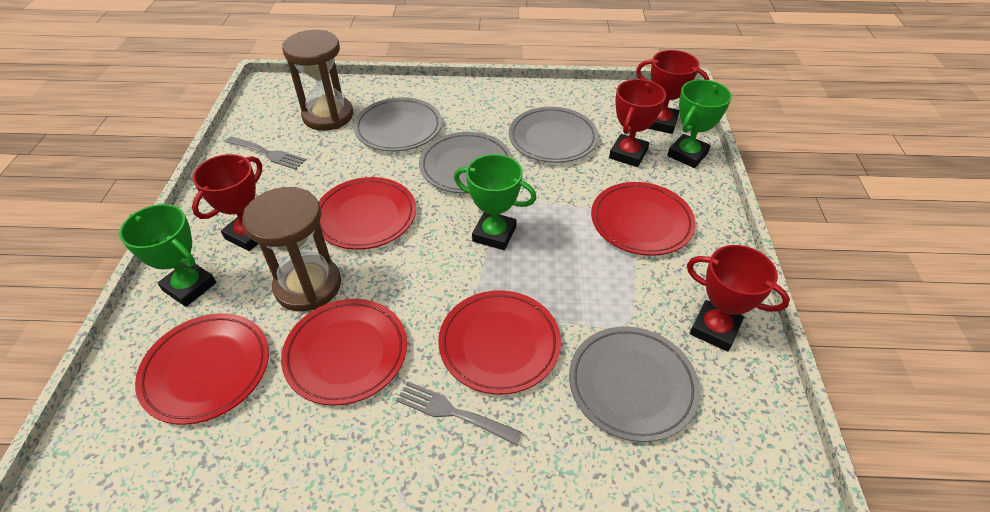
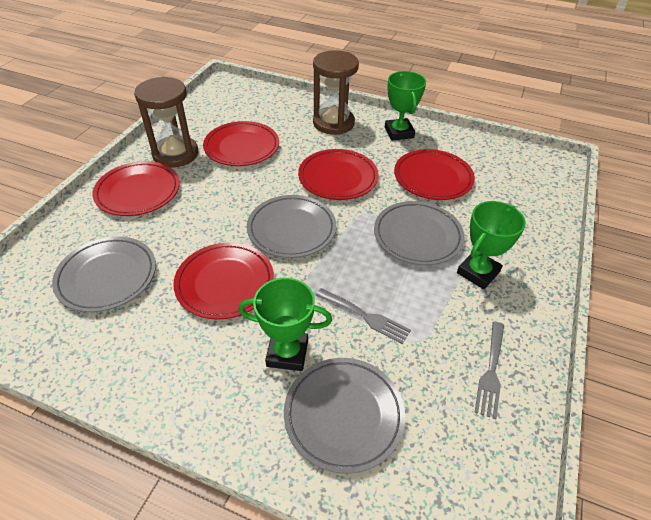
red trophy: [192,154,262,251] [609,79,666,167] [636,50,709,134] [687,245,790,352] = 4 -> none = 0

